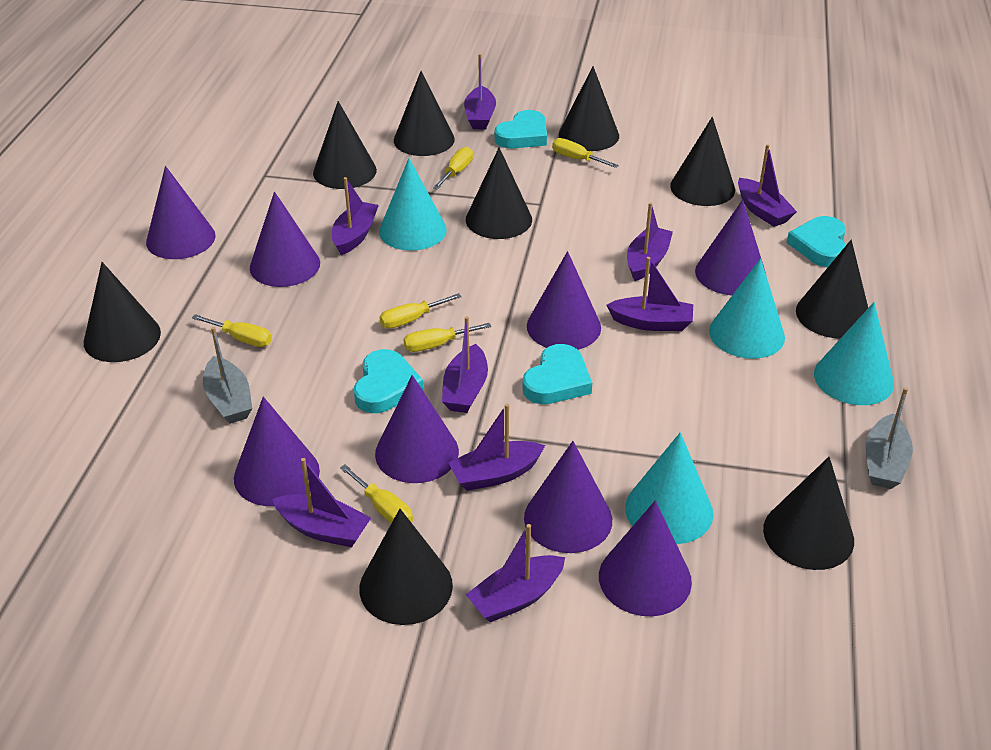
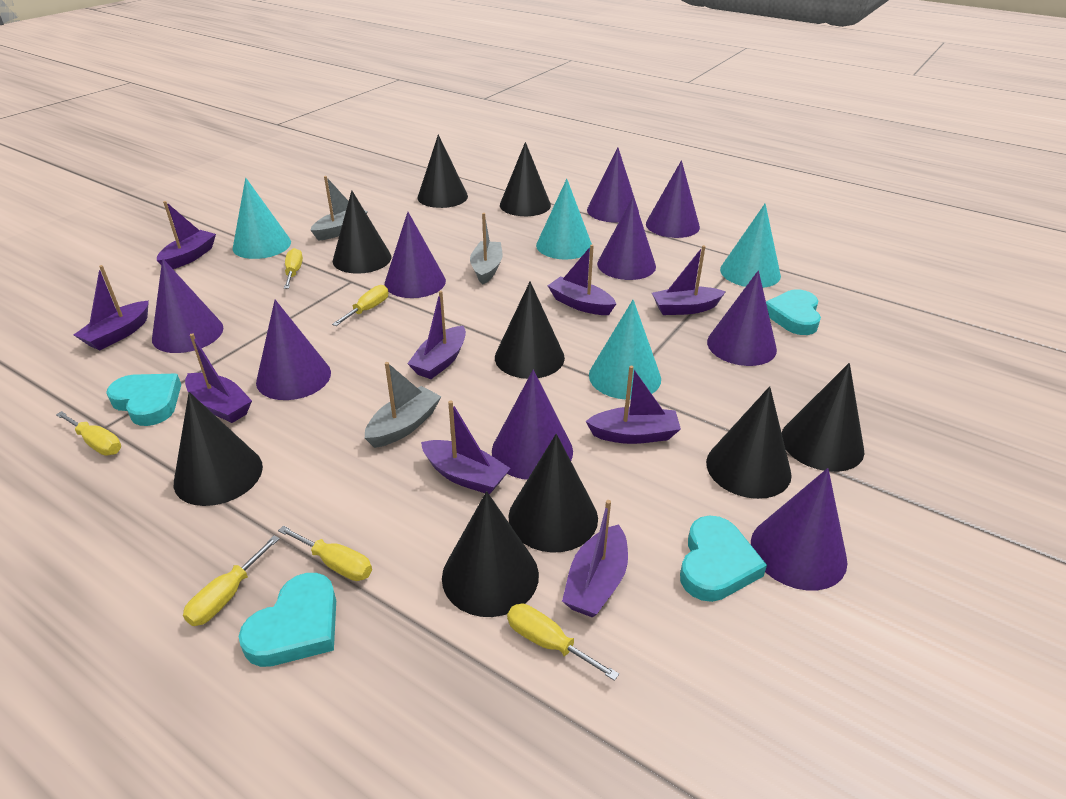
grey boat: [203,327,252,424] [866,387,913,489] = 2 -> [311,176,368,241] [365,362,442,448] [470,213,503,284] = 3
purple cone: [146,166,216,259] [234,397,320,506] [250,192,320,287] [375,375,459,483] [524,441,612,553] [527,251,601,350] [599,500,692,616] [695,200,766,295] = 8 -> [152,258,224,353] [256,300,331,400] [385,212,446,298] [492,370,573,480] [587,148,639,223] [597,196,656,280] [646,160,700,238] [707,270,777,366] [751,468,847,591] = 9

